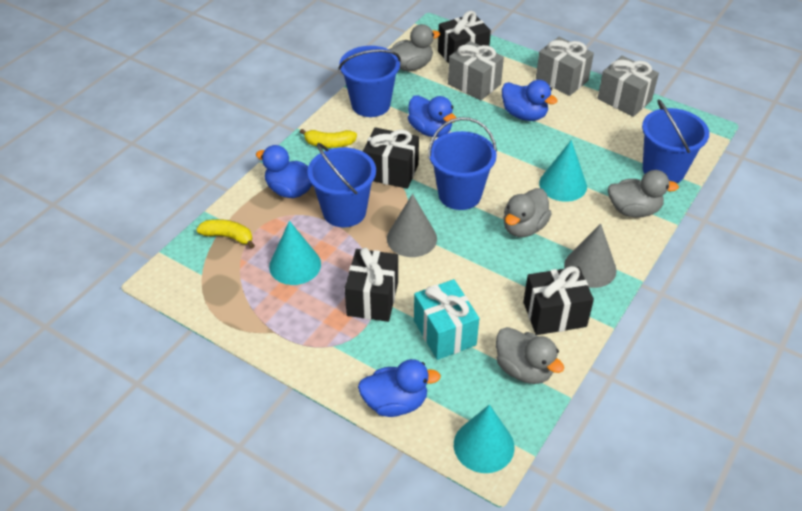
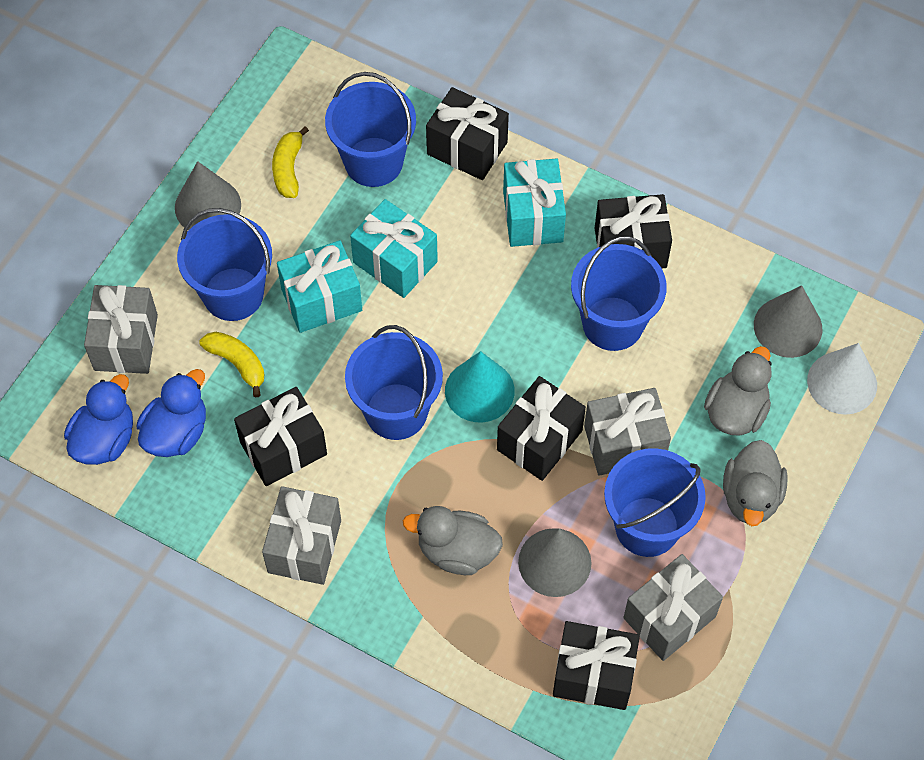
black gift: [345,248,398,322] [363,127,419,189] [438,11,491,63] [523,266,594,335] = 4 -> [234,387,327,486] [426,87,509,180] [497,376,586,481] [553,621,640,710] [595,194,672,268] = 5
blue bucket: [307,143,376,227] [339,46,401,117] [428,117,497,210] [642,99,709,183] = 4 -> [177,208,272,321] [325,72,416,187] [345,325,443,440] [571,236,667,351] [604,448,706,557] = 5
blue duck: [256,145,312,198] [358,359,441,417] [408,95,456,137] [502,80,558,121] = 4 -> [64,374,133,465] [137,369,206,457] = 2
grey cone: [387,194,437,257] [564,224,617,288] = 2 -> [175,161,241,231] [518,528,592,597] [754,285,822,358] = 3
grey duck: [389,24,440,71] [496,327,564,384] [503,188,552,237] [608,170,679,217] = 4 -> [403,506,503,575] [704,346,772,436] [723,440,788,526] = 3
grey gift: [448,41,504,100] [536,37,594,96] [597,56,659,117] = 3 -> [84,285,158,374] [262,486,341,585] [584,388,671,476] [623,554,723,661] = 4
turquoise cone: [269,221,321,285] [454,405,515,473] [539,140,587,202] = 3 -> [445,351,515,422] = 1
turquoise gift: [414,279,479,360] = 1 -> [277,240,362,333] [350,199,438,298] [503,159,566,247] = 3
white cone: none = 0 -> [807,343,877,415] = 1

